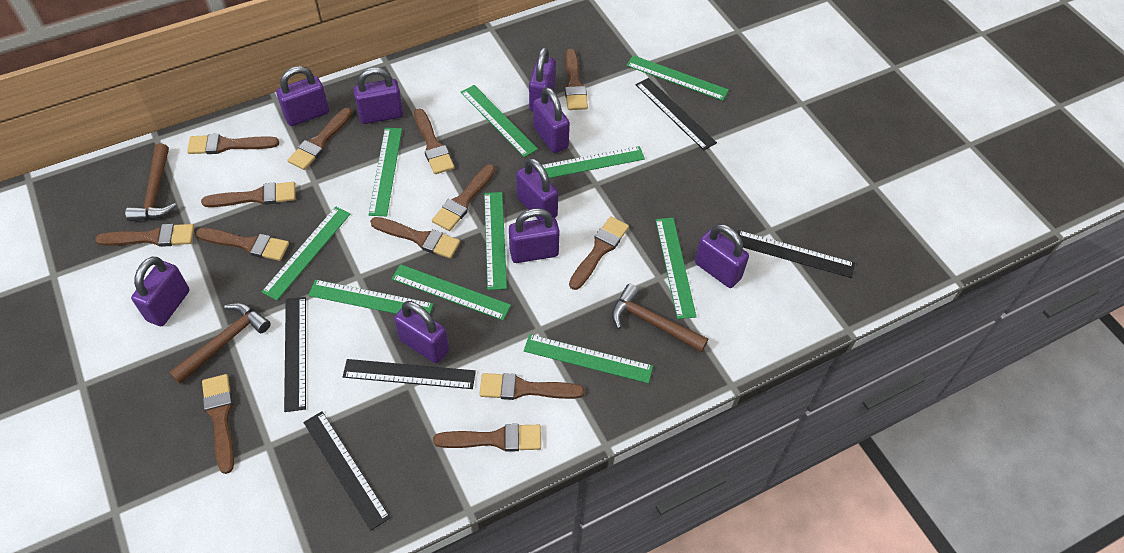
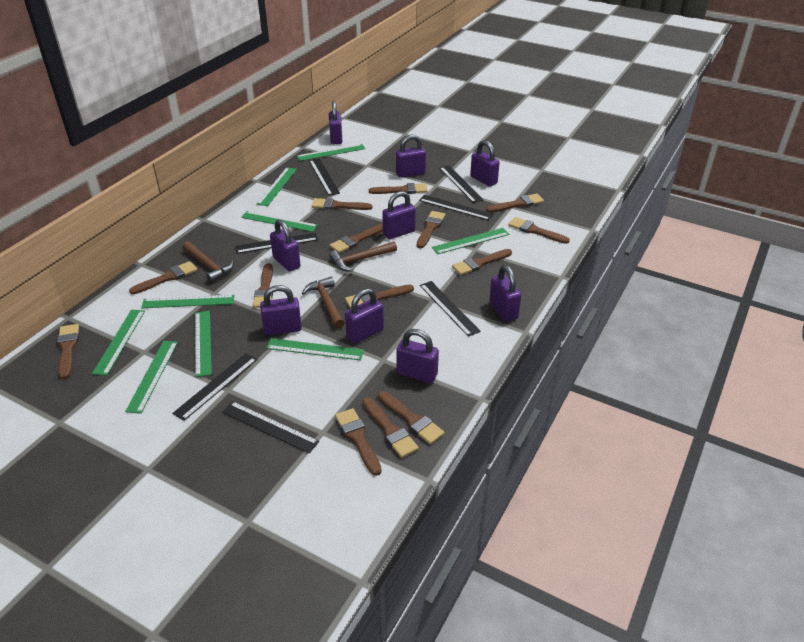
black ruler: [284,297,306,412] [303,411,390,530] [343,359,476,389] [636,78,717,150] [737,230,855,278] = 5 -> [172,353,257,421] [222,401,319,453] [235,233,318,254] [309,159,340,196] [419,195,494,220] [420,281,481,337] [439,166,483,203] = 7
brown brush: [95,224,194,247] [187,134,279,154] [196,228,289,261] [201,182,295,207] [202,374,234,474] [287,108,352,170] [370,217,460,259] [414,108,454,174] [432,164,495,231] [433,424,541,452] [479,373,584,400] [565,49,588,110] [569,216,629,290] = 13 -> [57,324,79,379] [129,261,197,294] [253,263,273,308] [311,198,373,210] [330,224,383,253] [335,408,382,476] [345,285,414,309] [362,397,419,458] [369,183,428,194] [378,391,445,444] [417,211,445,248] [452,249,512,275] [486,194,544,213] [508,217,570,244] = 14
green ruler: [262,206,350,300] [308,280,433,314] [369,128,402,216] [391,264,511,321] [461,85,538,157] [484,192,507,290] [524,334,653,383] [542,146,645,178] [626,55,729,101] [655,218,697,319] = 10 -> [92,310,145,376] [125,341,178,414] [141,295,235,308] [195,311,212,377] [241,211,318,232] [257,167,297,206] [266,338,364,360] [297,144,365,161] [432,228,509,254] = 9

